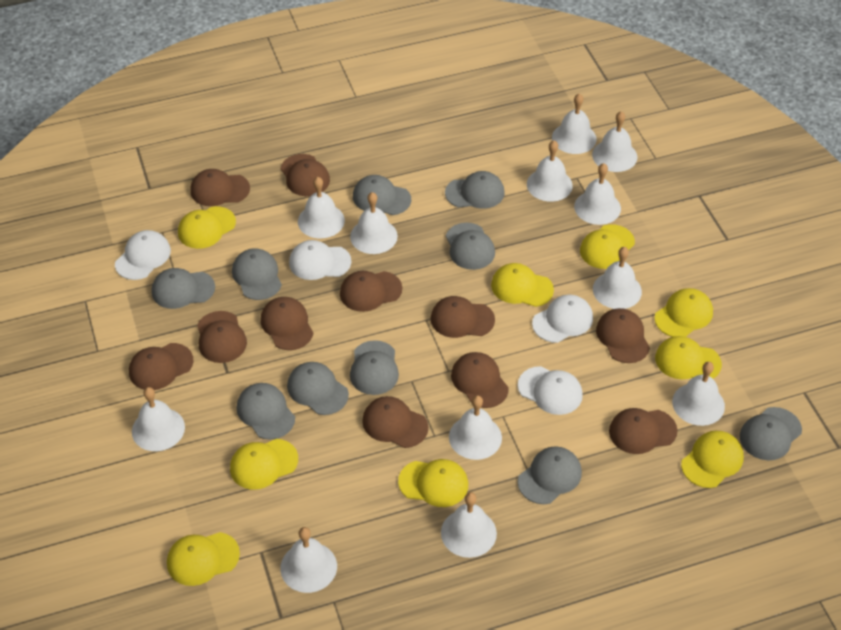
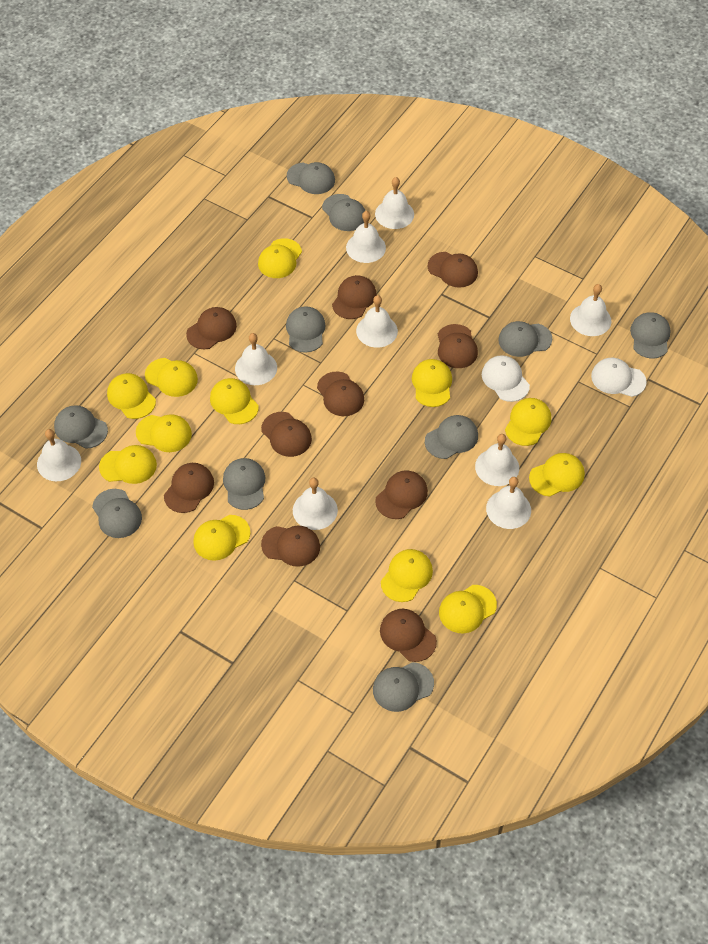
brown cap: [129,343,194,390] [190,169,250,206] [197,311,247,363] [261,297,313,350] [281,154,330,196] [340,271,402,312] [362,396,428,448] [431,296,495,338] [451,352,509,408] [596,308,650,363] [609,408,678,454] = 11 -> [164,463,214,513] [186,307,237,349] [261,412,312,457] [261,526,320,567] [317,372,364,416] [332,275,377,319] [375,470,428,519] [380,609,437,662] [427,252,478,288] [438,324,478,368] = 10
white bell: [132,387,185,451] [280,527,337,593] [298,177,345,238] [350,192,398,254] [441,492,497,558] [449,395,502,460] [527,141,573,202] [552,93,597,154] [574,163,621,225] [592,111,637,172] [593,247,642,309] [672,362,725,426] = 12 -> [37,429,81,481] [235,333,277,385] [293,478,338,530] [346,211,386,263] [356,295,398,348] [375,177,414,229] [475,434,519,486] [486,477,531,529] [570,284,611,336] = 9
white cap: [115,230,171,280] [289,240,351,280] [518,366,583,415] [532,295,593,343] = 4 -> [482,355,530,402] [591,358,647,397] = 2
yellow cap: [167,532,240,586] [178,206,236,249] [230,439,298,490] [398,459,468,507] [491,263,554,307] [580,224,635,269] [654,288,713,337] [655,336,722,379] [681,430,744,488] = 9 -> [99,445,157,484] [107,373,156,419] [136,414,192,452] [145,358,198,397] [193,515,250,561] [210,378,259,424] [258,238,302,278] [381,549,433,602] [412,359,452,407] [439,585,497,634] [505,398,551,446] [529,453,585,497] = 12

